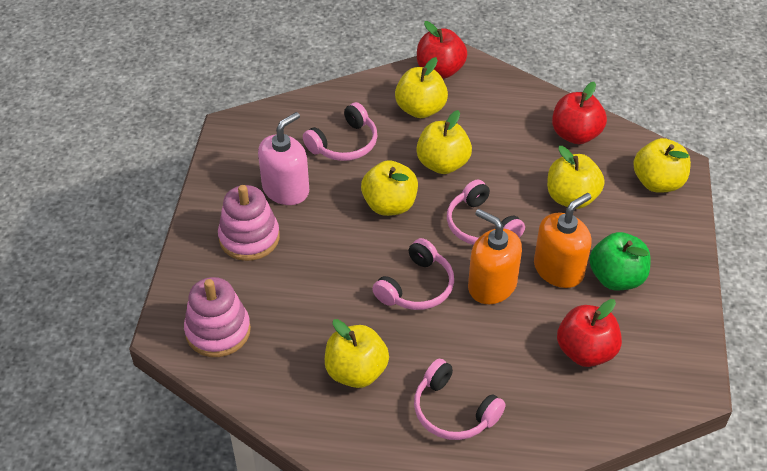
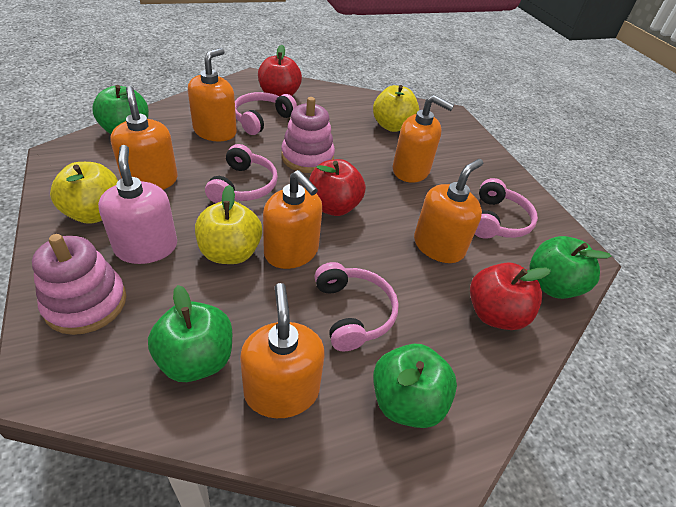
green apple: [589,232,651,290] = 1 -> [92,85,149,134] [148,285,232,382] [373,344,457,428] [529,236,611,299] = 4
orange soap dispenser: [468,209,522,304] [534,193,592,288] = 2 -> [110,86,178,190] [188,48,237,141] [240,283,325,418] [263,170,322,269] [393,95,454,183] [414,159,483,263] = 6
yellow apple: [325,319,389,388] [361,160,418,216] [395,57,448,118] [416,110,472,174] [547,146,604,209] [633,138,691,193] = 6 -> [50,162,118,224] [195,185,262,264] [373,85,419,132] = 3

